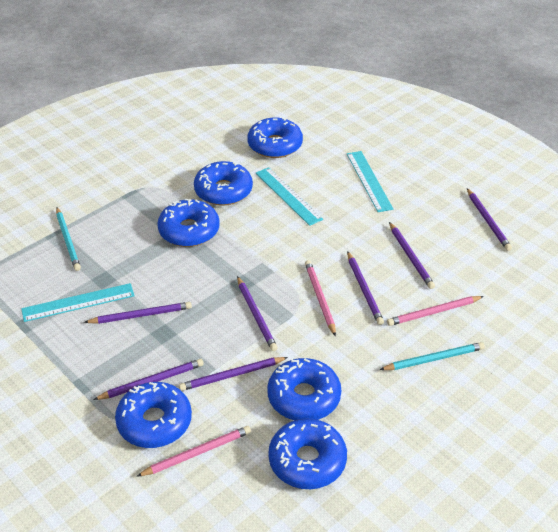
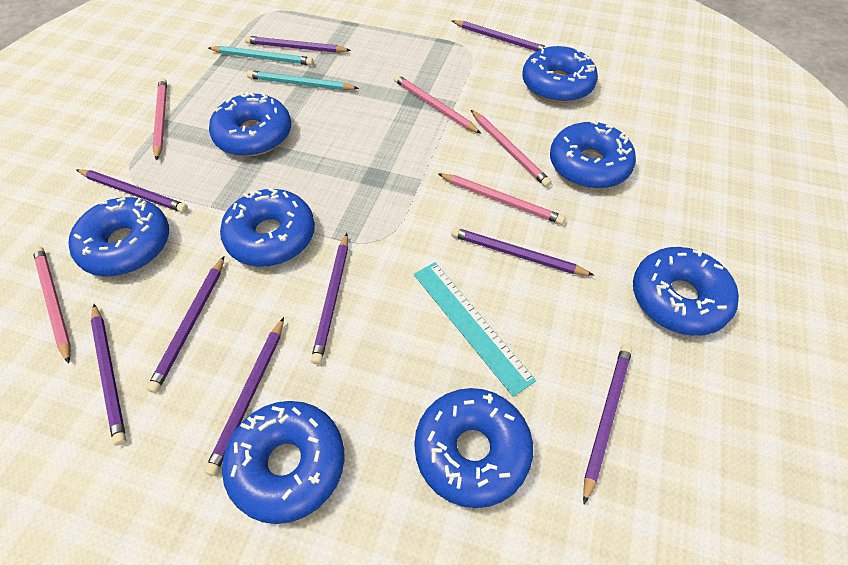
blue donut: [115,382,192,448] [157,198,220,247] [194,161,253,206] [247,118,303,158] [267,358,341,420] [268,418,347,489] = 6 -> [68,197,169,276] [209,91,291,157] [220,188,315,267] [222,401,345,524] [414,388,533,508] [522,46,598,103] [550,120,636,189] [633,247,739,336] = 8
pink pencil: [136,426,251,477] [305,260,336,337] [387,296,484,326] = 3 -> [32,246,71,364] [153,78,167,161] [394,74,481,134] [438,173,565,224] [471,110,552,187] = 5
purple pencil: [84,302,192,324] [93,359,204,400] [179,357,288,391] [237,276,278,351] [347,251,384,325] [389,222,435,289] [467,188,512,251] = 7 -> [76,169,188,213] [91,304,126,446] [147,256,224,393] [204,317,284,476] [245,36,351,53] [311,233,348,365] [451,227,594,276] [452,20,547,51] [583,344,632,504] = 9
turquoise ruler: [21,283,135,322] [256,167,323,226] [347,151,393,212] = 3 -> [414,262,536,397] = 1

